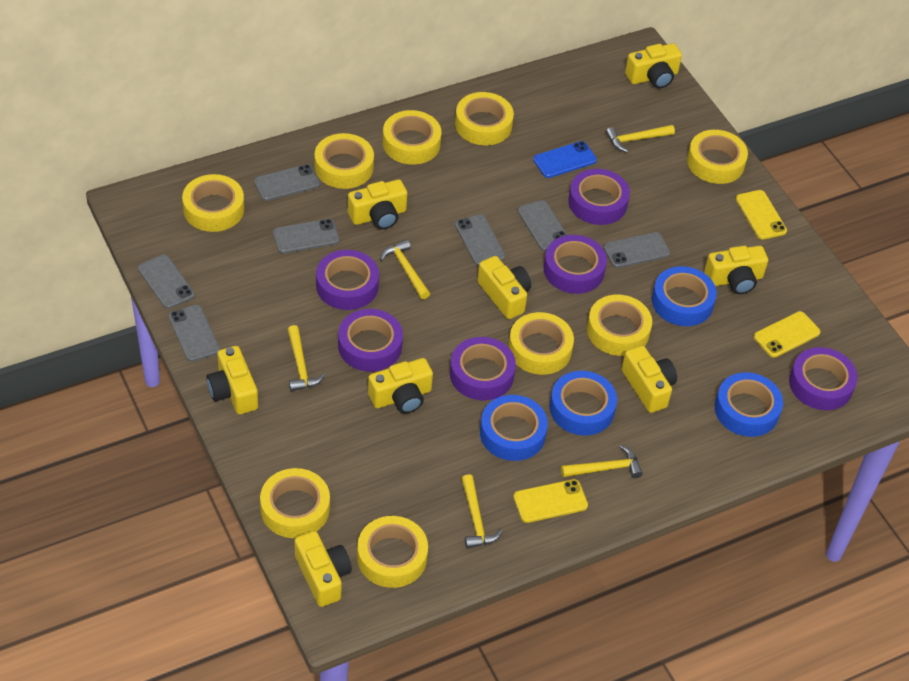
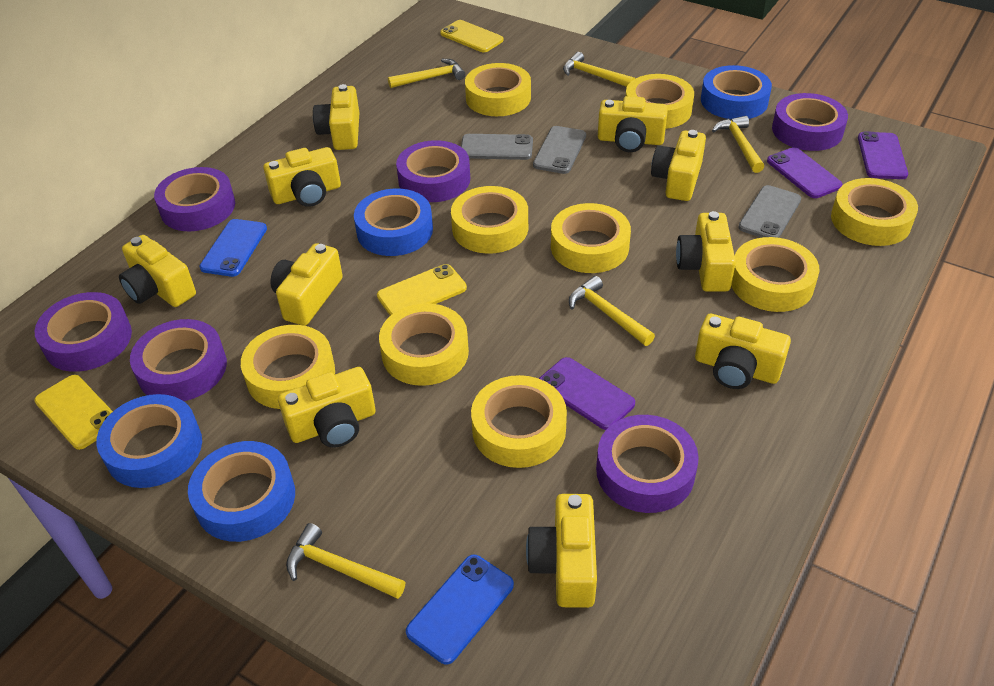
blue phone: [533,141,597,178] = 1 -> [199,219,267,277] [406,555,514,665] = 2
grey phone: [138,254,195,309] [168,305,220,362] [254,164,320,201] [273,219,340,254] [455,214,505,266] [518,200,567,251] [604,232,670,268] = 7 -> [461,134,533,160] [533,126,586,174] [738,185,801,238] = 3
purple phone: none = 0 -> [539,357,635,430] [767,147,843,198] [858,131,908,179] = 3
yellow camera: [206,346,258,414] [295,531,352,607] [348,179,407,230] [368,358,433,414] [477,256,531,319] [621,346,677,413] [625,43,682,89] [704,246,768,294] = 8 -> [119,235,196,307] [263,147,341,207] [271,243,343,326] [278,367,376,448] [313,84,359,150] [526,494,597,608] [598,96,668,152] [651,130,706,201] [676,211,736,292] [695,314,791,389] = 10

